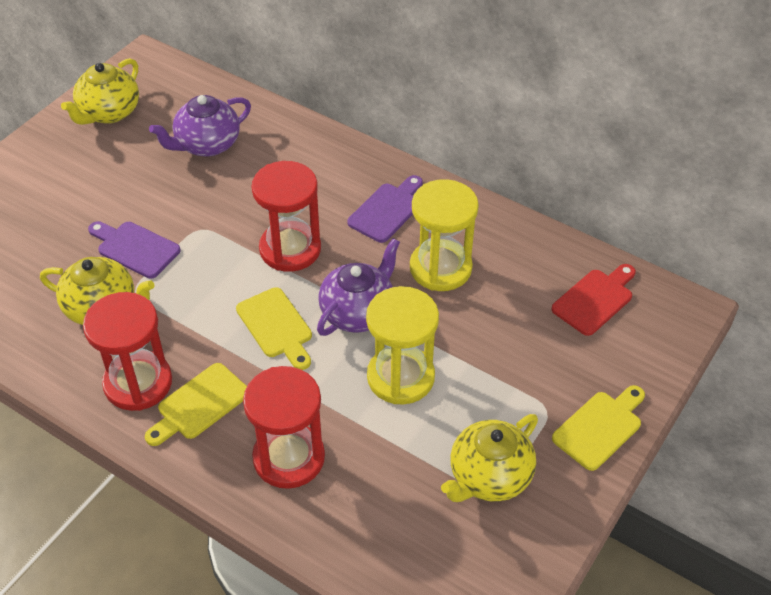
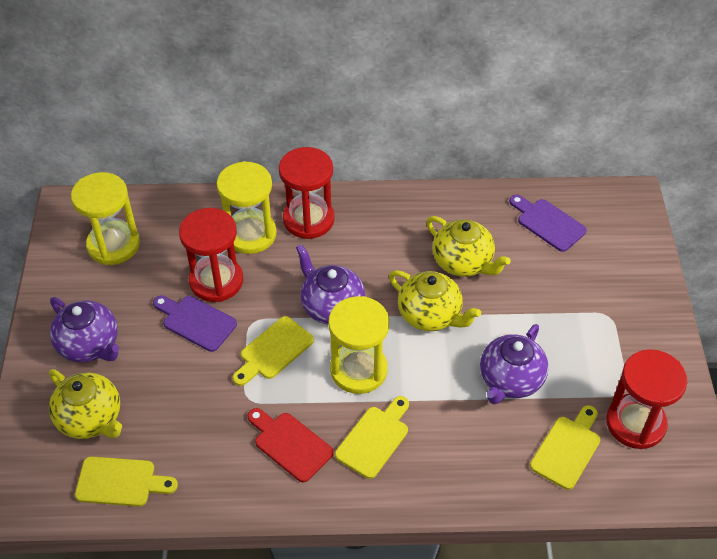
purple teapot: [149,95,251,157] [317,238,400,336] = 2 -> [50,297,119,362] [296,244,365,324] [480,324,549,405] = 3
yellow cutting board: [145,363,247,446] [236,287,312,370] [552,385,645,471] = 3 -> [75,456,178,507] [232,316,314,386] [335,396,409,479] [530,405,600,490] = 4
yellow hourglass: [366,286,439,405] [410,179,479,291] = 2 -> [71,172,140,265] [216,161,277,254] [328,296,389,394] = 3

